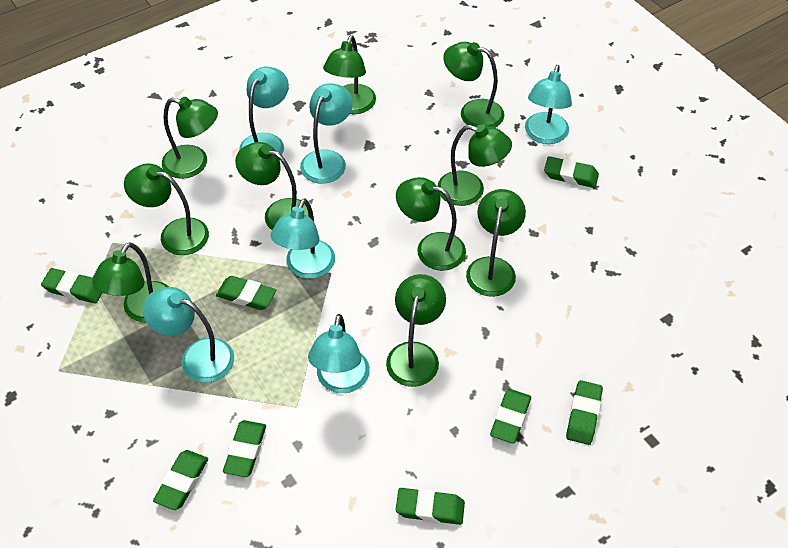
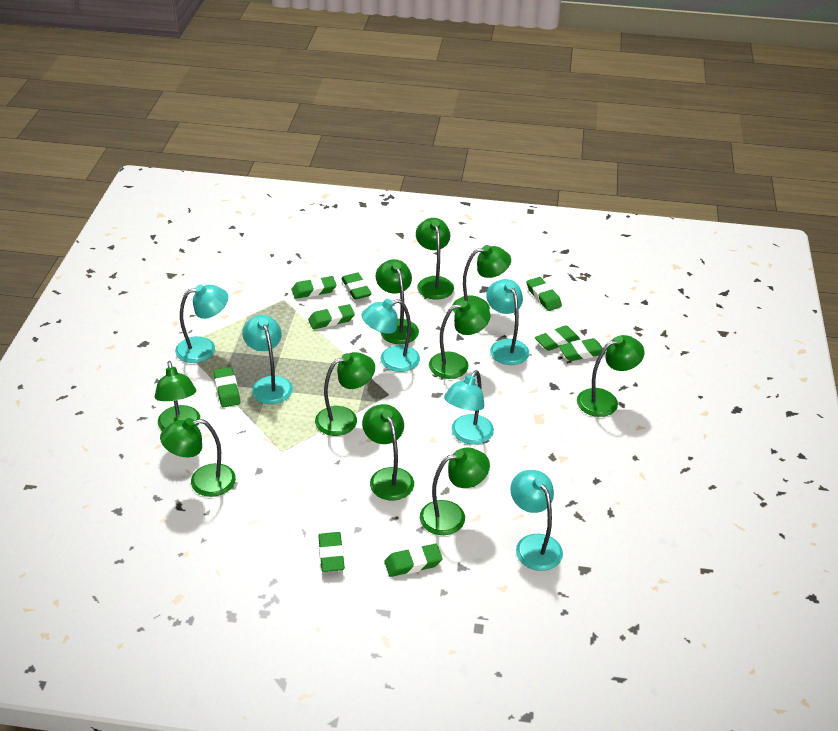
green eraser: [41,268,102,303] [153,450,208,510] [216,276,276,310] [223,420,266,477] [396,488,465,525] [490,389,531,444] [544,156,599,188] [566,380,603,445] = 8 -> [213,367,240,408] [292,276,337,299] [308,304,355,329] [318,532,345,572] [341,273,372,300] [384,544,443,577] [527,277,562,311] [535,325,580,351] [559,338,606,361] = 9

